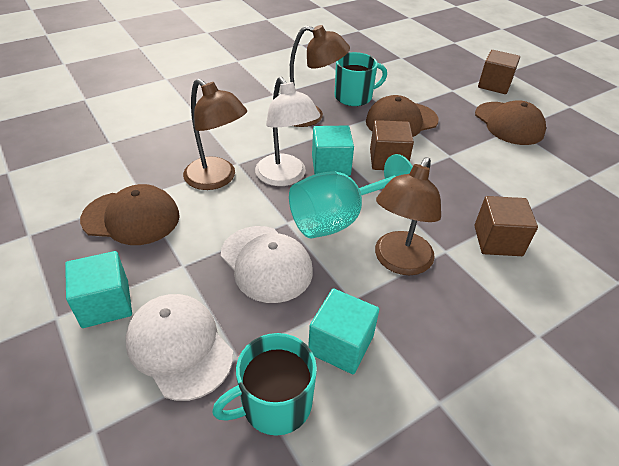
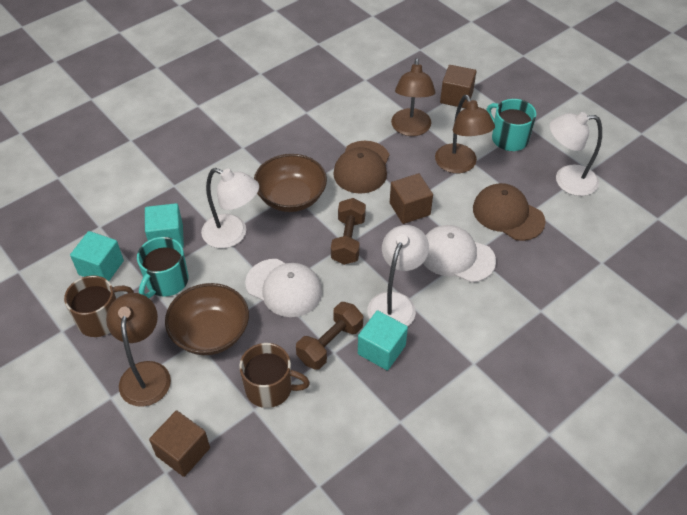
brown bowl: none = 0 -> [165,283,249,355] [254,154,327,212] = 2
brown cap: [80,184,180,245] [366,95,439,137] [475,100,546,145] = 3 -> [333,141,390,194] [473,183,546,241] = 2
brown dumbbell: none = 0 -> [296,302,363,370] [331,198,366,265] = 2
brown mug: none = 0 -> [64,275,134,337] [239,343,310,408] = 2
turquoise goblet: [289,154,413,238] = 1 -> none = 0
white lamp: [255,77,320,186] = 1 -> [201,168,259,248] [368,225,429,326] [550,112,602,196] = 3

